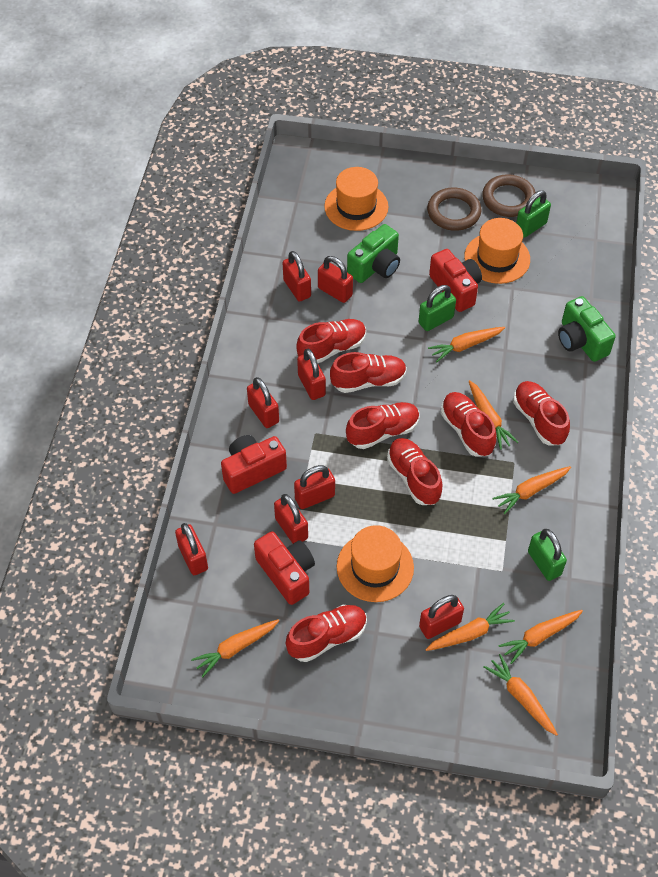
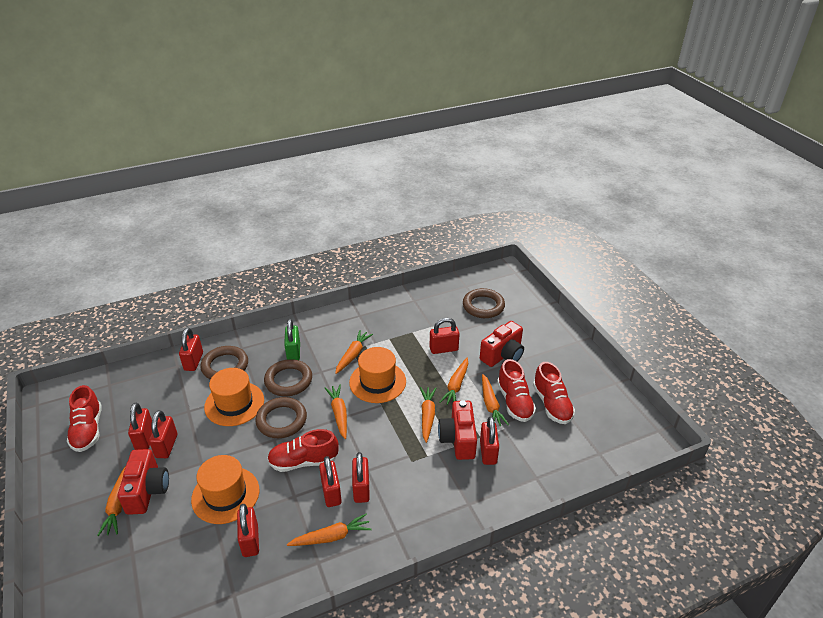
brown ring: [427,187,482,231] [482,174,536,217] = 2 -> [200,346,248,380] [255,397,307,438] [264,359,312,396] [463,288,505,318] = 4
green camera: [347,224,400,283] [558,296,616,362] = 2 -> none = 0
green padlock: [419,285,456,331] [516,190,551,238] [528,529,567,581] = 3 -> [284,319,300,360] = 1
red shoe: [286,605,367,662] [296,319,366,363] [330,352,407,393] [346,402,420,449] [387,438,442,505] [441,392,496,457] [513,381,570,445] = 7 -> [67,385,102,452] [267,429,339,472] [497,359,536,422] [533,362,575,424] = 4

